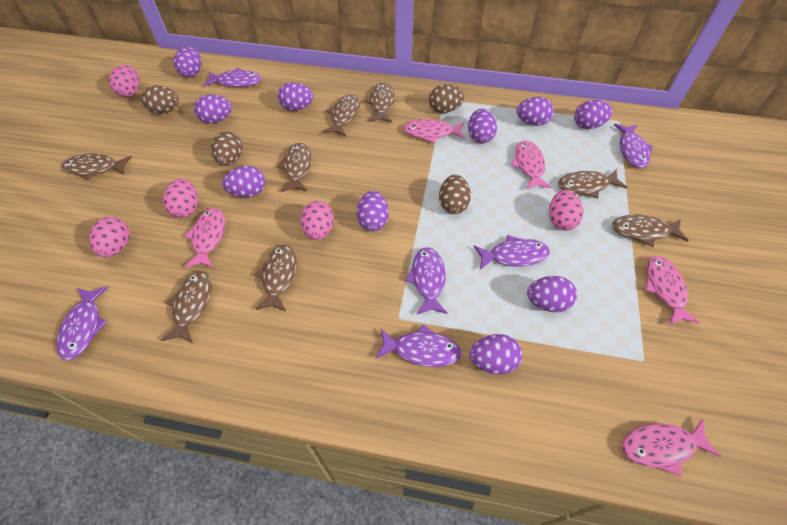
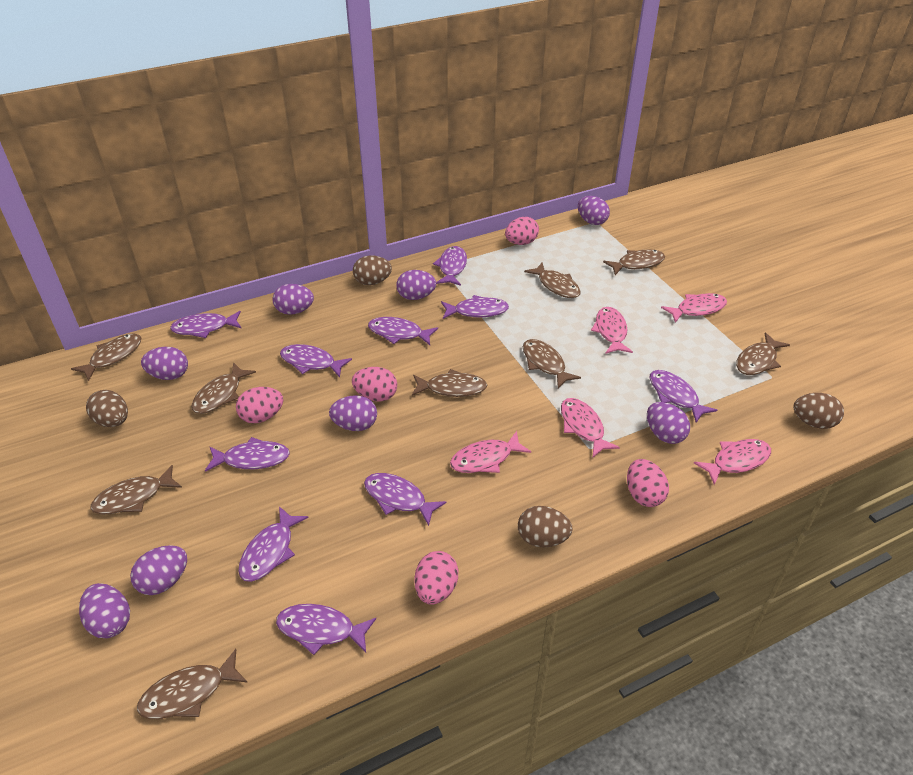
brown fish: [62,153,132,180] [161,271,211,343] [254,244,297,311] [276,143,312,192] [323,95,360,137] [364,82,395,122] [558,169,627,198] [612,215,689,247] = 8 -> [71,333,141,381] [90,465,182,514] [137,649,248,719] [191,362,256,414] [412,369,487,397] [523,339,581,388] [524,262,581,298] [603,249,665,275] [736,333,790,375] = 9
purple egg: [174,46,202,78] [194,95,232,124] [222,166,265,197] [277,82,314,111] [356,191,389,231] [468,109,497,143] [469,334,522,374] [516,97,554,126] [527,276,577,312] [574,100,613,129] = 10 -> [79,583,130,638] [130,545,187,595] [141,347,188,380] [272,284,314,315] [329,395,377,431] [396,270,436,300] [578,196,610,225] [647,402,690,444] = 8
purple fish: [56,286,108,361] [204,68,262,87] [375,324,462,367] [405,247,448,314] [473,235,550,270] [614,124,653,168] = 6 -> [170,311,241,338] [205,437,290,472] [238,506,308,582] [276,604,376,655] [280,344,352,377] [364,473,446,526] [368,317,438,345] [433,246,467,286] [441,295,509,319] [650,370,717,423] = 10

